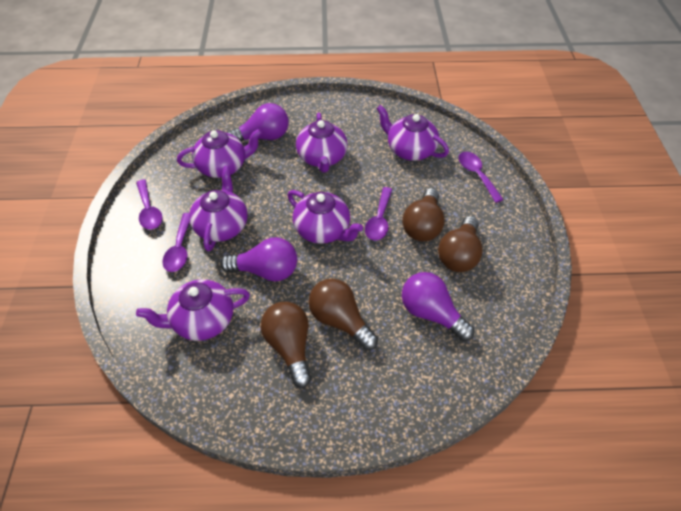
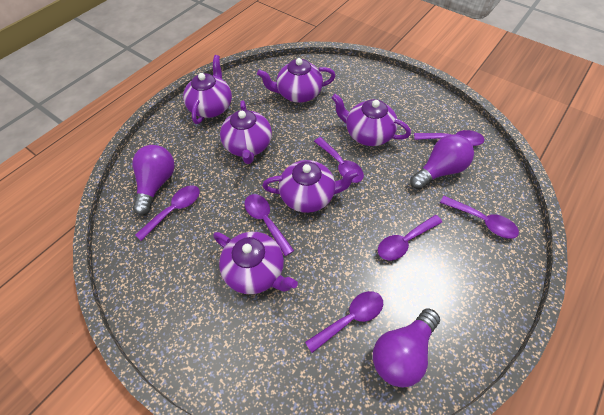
brown light bulb: [261,302,311,388] [308,278,378,350] [402,188,445,241] [438,216,482,272] = 4 -> none = 0
purple spoon: [136,179,162,230] [162,213,190,272] [365,187,392,240] [459,152,504,203] = 4 -> [135,185,200,241] [244,194,294,256] [305,291,383,353] [314,137,364,183] [378,215,442,260] [414,130,484,146] [440,196,519,239] = 7

